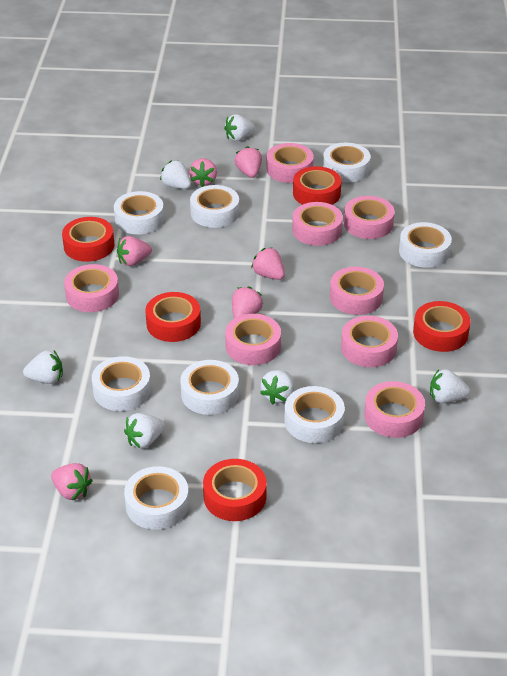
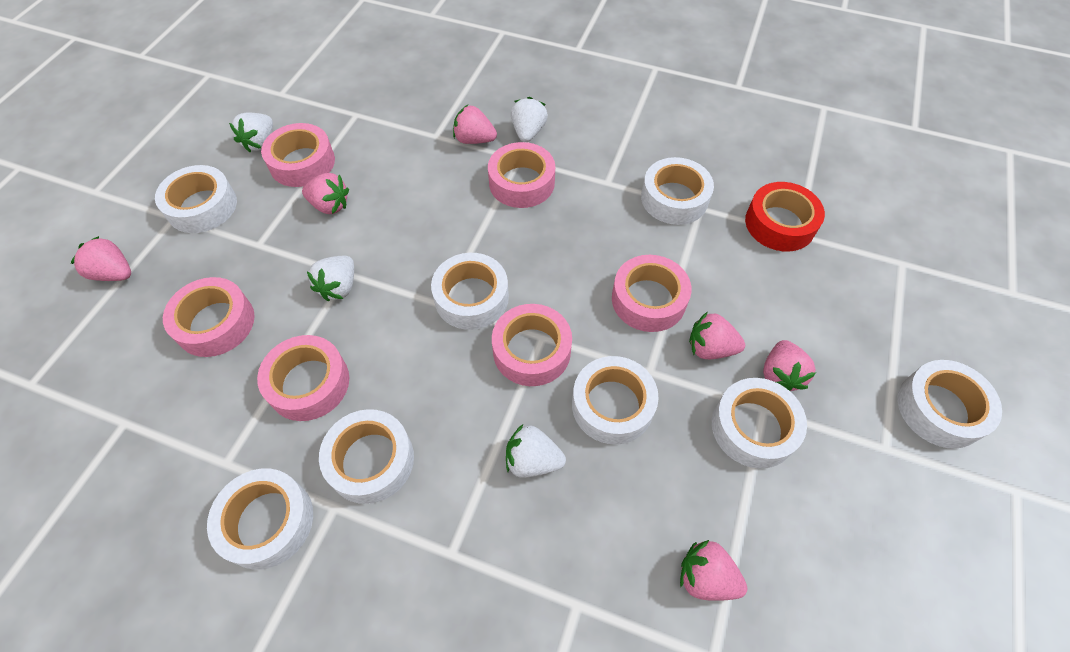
pink tape: [64,264,119,312] [225,314,281,365] [266,143,314,183] [292,202,343,246] [330,267,384,315] [341,316,398,367] [344,196,394,239] [364,381,425,438] = 8 -> [163,277,255,357] [257,335,349,421] [261,123,335,187] [488,142,555,208] [492,304,572,386] [612,255,692,332] = 6
red tape: [62,217,114,262] [145,292,201,342] [203,459,267,521] [293,166,341,205] [413,301,471,352] = 5 -> [745,182,825,252] = 1
white strawberry: [23,351,63,384] [124,413,165,448] [160,160,191,189] [224,114,255,141] [260,370,294,404] [430,369,470,403] = 6 -> [229,113,273,152] [307,256,354,301] [506,424,566,478] [511,97,548,142] = 4

